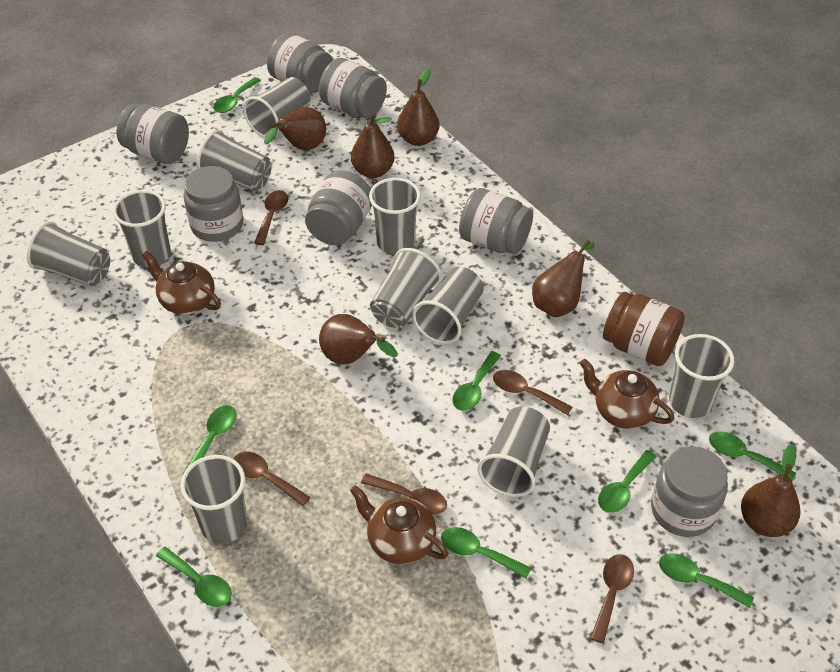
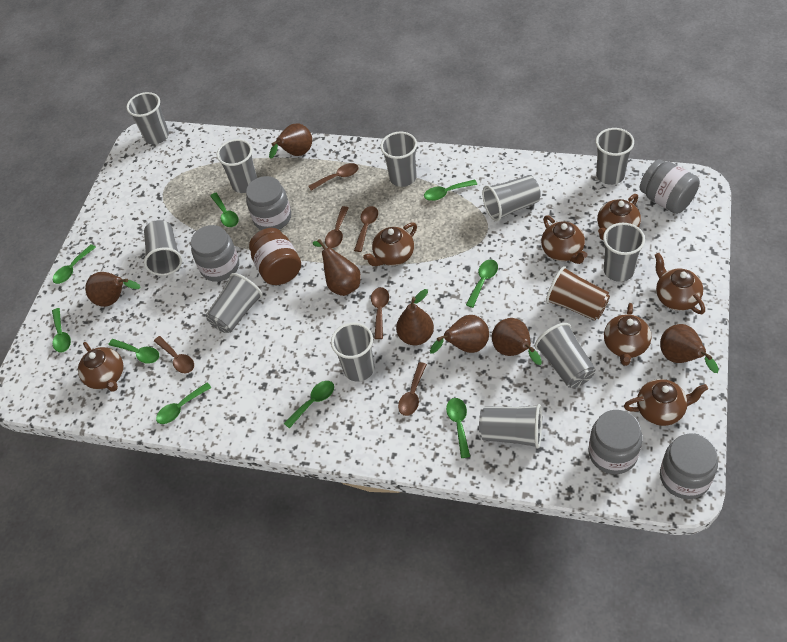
brown cup: none = 0 -> [546,266,610,321] = 1
brown pear: [264,107,326,150] [319,314,397,364] [351,113,394,178] [397,68,439,146] [532,239,594,317] [741,444,800,537] = 6 -> [85,272,141,307] [269,123,312,159] [312,239,361,296] [396,289,434,345] [430,315,489,354] [492,318,542,365] [660,324,719,373] = 7
brown spoon: [234,452,310,506] [254,190,288,245] [361,473,447,515] [493,370,572,415] [590,554,634,643] = 5 -> [154,336,194,373] [308,163,359,191] [325,206,349,248] [354,206,378,252] [371,287,389,339] [398,362,427,416] = 6
brown teapot: [142,251,221,315] [350,485,448,564] [580,359,675,429] = 3 -> [78,342,124,392] [363,223,417,266] [541,215,587,264] [597,194,641,240] [604,303,651,366] [624,379,708,426] [655,253,705,314] = 7
green spoon: [156,547,232,607] [183,405,237,474] [213,77,261,113] [441,527,531,578] [452,351,501,411] [598,450,657,513] [659,553,754,608] [709,431,796,481] = 8 -> [52,308,71,353] [53,244,96,284] [108,339,159,363] [156,383,212,424] [210,193,239,227] [284,381,334,429] [424,179,477,201] [446,398,470,458] [466,259,498,308] = 9
grey cup: [27,221,110,286] [113,190,171,268] [181,455,248,544] [197,130,272,191] [243,77,310,138] [369,178,421,255] [370,248,442,328] [412,267,484,344] [477,407,550,497] [669,334,734,418] = 10 -> [126,92,169,144] [144,220,182,276] [206,273,263,333] [217,139,257,193] [331,323,374,382] [380,132,417,187] [479,404,542,449] [482,175,541,221] [535,323,596,388] [596,128,634,185] [603,223,645,282] = 11
grey jar: [116,104,189,164] [184,166,244,242] [267,33,333,93] [305,170,372,245] [319,58,387,119] [459,188,533,255] [651,446,728,537] = 7 -> [191,225,239,282] [246,176,291,230] [589,410,642,474] [640,159,700,214] [660,433,718,499] = 5

